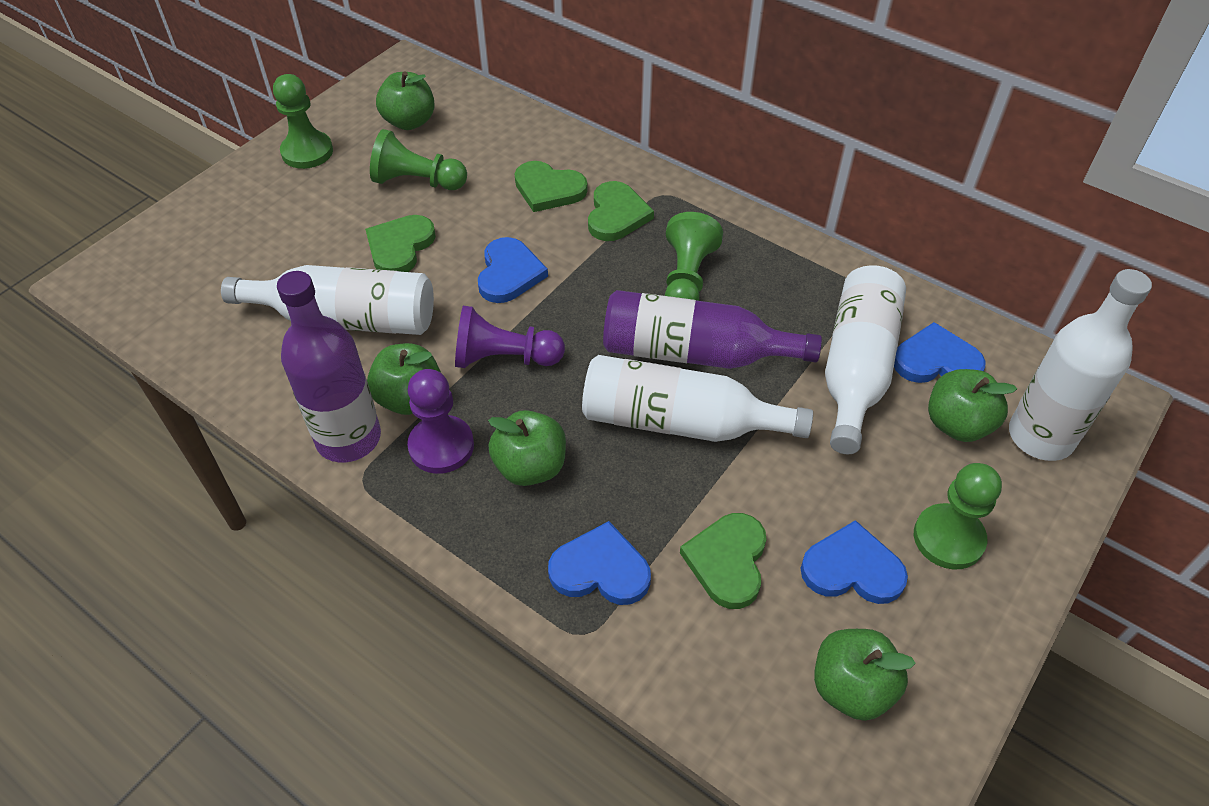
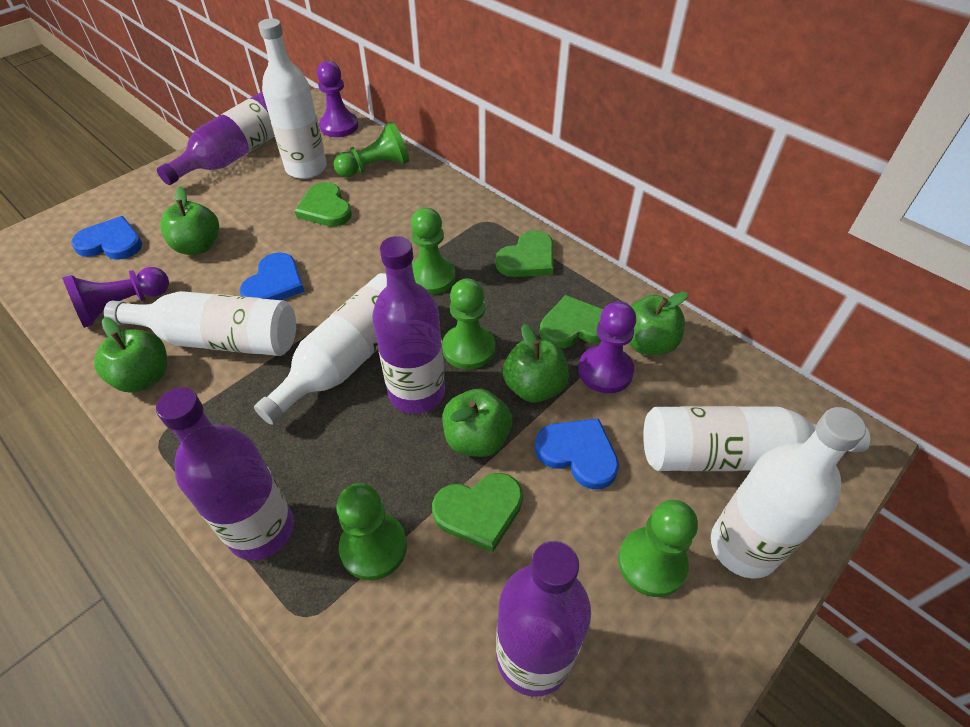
blue heart: [478,237,548,303] [548,521,651,605] [801,520,908,604] [894,322,985,383] = 4 -> [71,216,142,260] [240,252,305,300] [535,418,619,489] = 3
green pawn: [273,74,333,169] [370,129,467,190] [665,212,723,301] [914,463,1002,569] = 4 -> [333,121,409,178] [336,483,407,580] [411,208,455,295] [442,278,495,370] [618,500,698,597] = 5
purple bottle: [277,271,381,463] [603,290,822,369] = 2 -> [156,387,294,561] [157,92,275,185] [372,236,445,414] [496,541,591,697] = 4
purple pawn: [407,369,474,474] [455,306,565,368] = 2 -> [62,267,169,328] [317,61,358,137] [578,301,636,393] = 3
white bottle: [221,265,434,335] [582,355,813,442] [825,265,906,454] [1009,269,1152,461] = 4 -> [104,291,296,356] [254,273,387,425] [258,18,327,179] [643,406,871,471] [711,407,866,579] = 5

